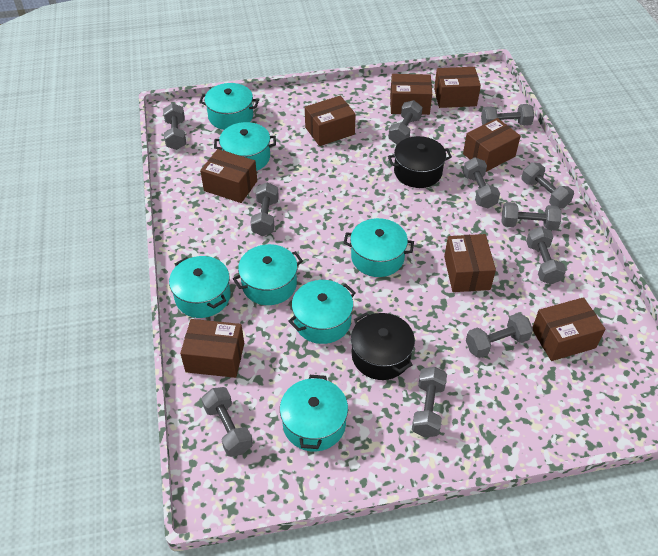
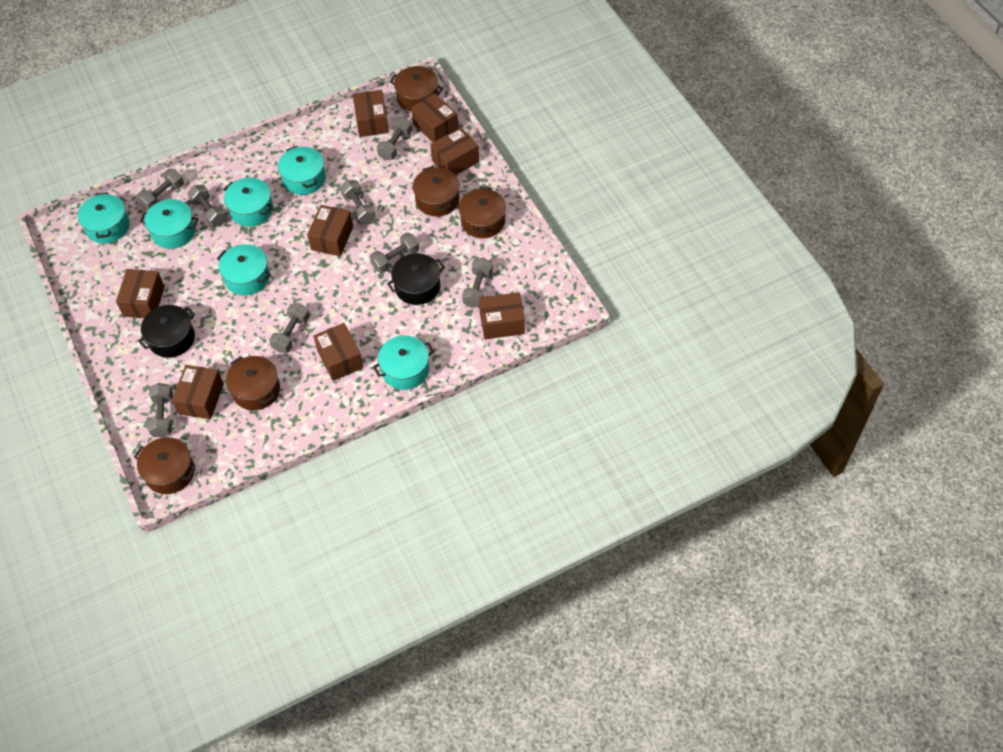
brown pot: none = 0 -> [134,437,196,494] [226,356,280,410] [390,66,443,112] [413,166,460,216] [459,187,506,238] = 5
grey dumbbell: [163,103,186,150] [202,387,253,457] [251,182,279,236] [388,100,423,145] [412,367,447,437] [463,157,500,208] [466,313,533,358] [481,104,534,126] [501,202,561,231] [521,162,574,209] [526,227,566,284] = 11 -> [137,169,184,210] [147,383,173,438] [187,185,227,227] [269,303,310,353] [340,180,375,224] [370,232,419,273] [377,117,412,160] [462,258,493,308] = 8
turquoise pot: [169,256,231,318] [199,83,259,130] [214,122,276,171] [233,244,303,305] [280,375,348,452] [288,280,355,344] [344,218,414,277] = 7 -> [78,192,130,244] [140,199,198,249] [217,244,271,296] [224,178,273,227] [278,146,326,195] [373,336,434,390] = 6

